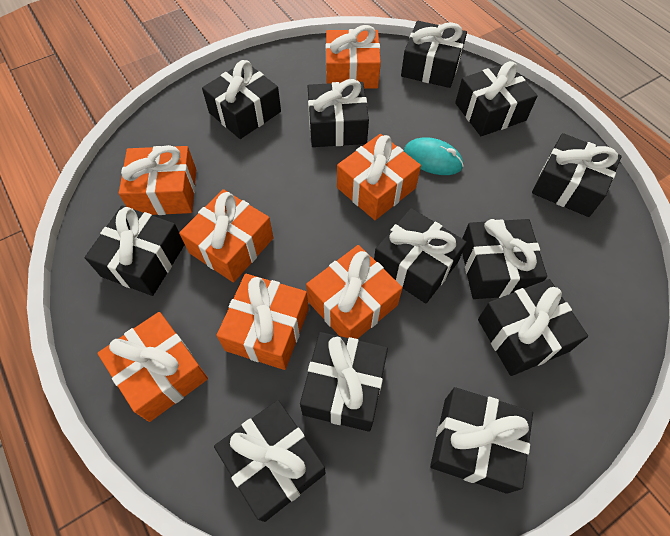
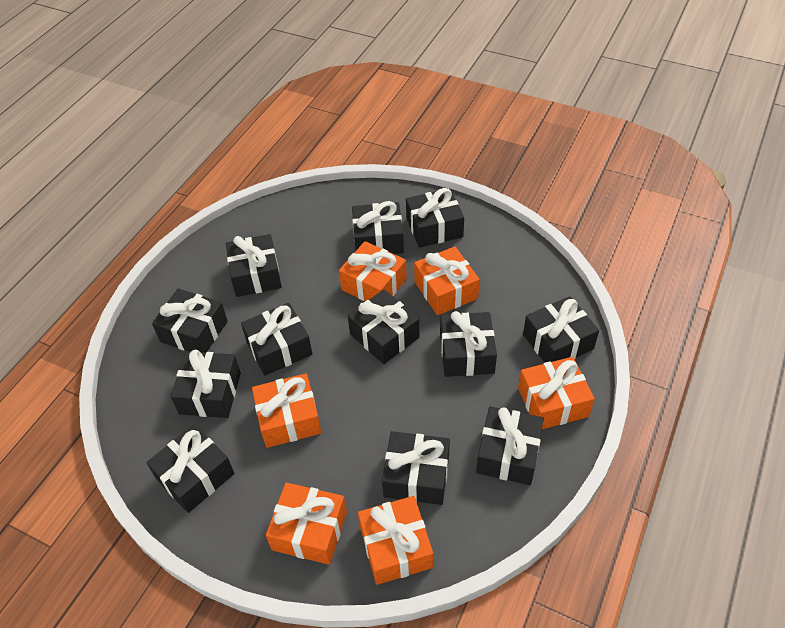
orange gift: [97,312,208,422] [119,145,196,215] [179,189,273,283] [216,274,309,370] [306,245,403,339] [326,25,381,89] [337,134,421,220] = 7 -> [252,373,321,448] [266,482,347,565] [339,241,407,301] [358,496,433,585] [414,246,480,315] [518,357,595,429] = 6
turquoise mouse: [404,137,464,175] = 1 -> none = 0

